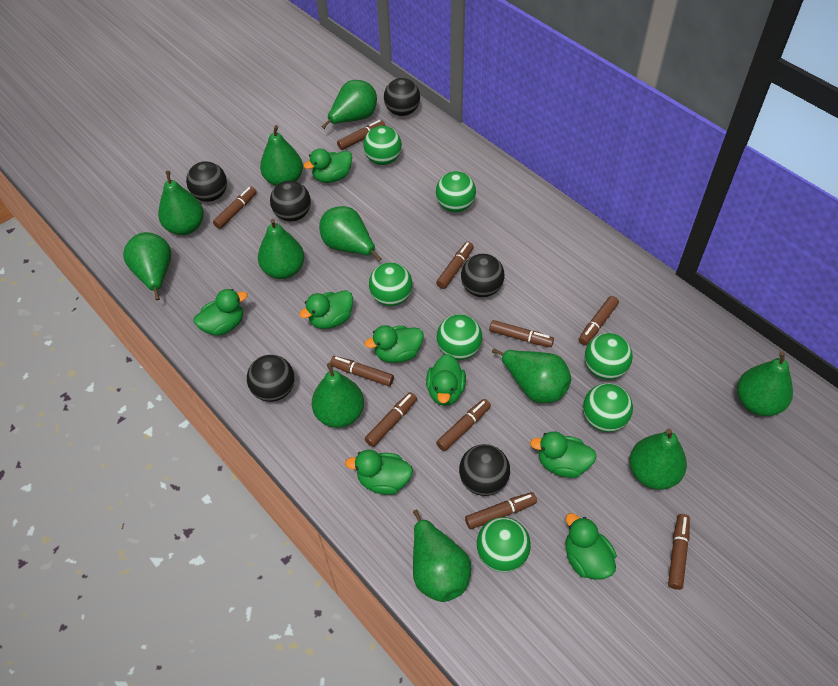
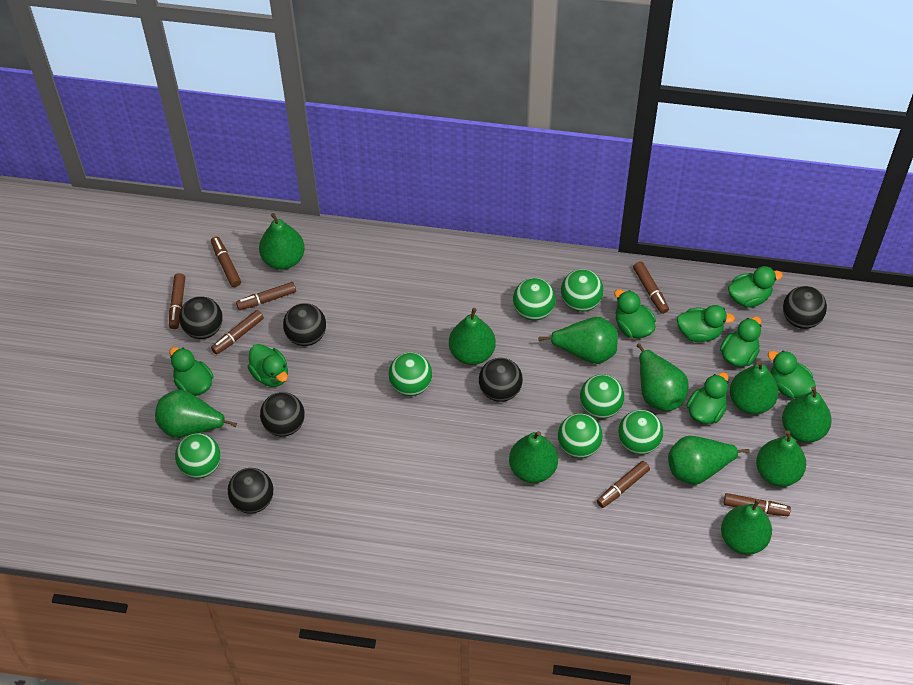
brown marker: [213,187,257,229] [330,356,394,386] [337,120,386,150] [365,392,417,447] [436,242,474,289] [436,399,491,451] [465,492,537,529] [489,320,554,347] [578,296,619,345] [668,514,690,590] = 10 -> [169,273,185,329] [211,236,241,287] [211,310,264,355] [236,282,296,310] [597,461,650,508] [633,261,669,314] [724,493,791,516] = 7

